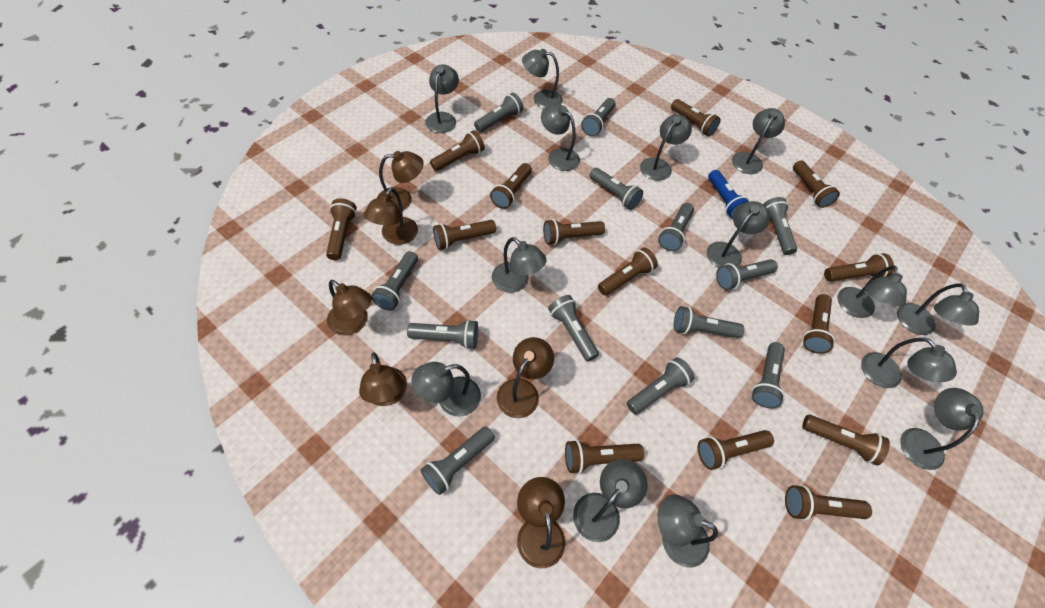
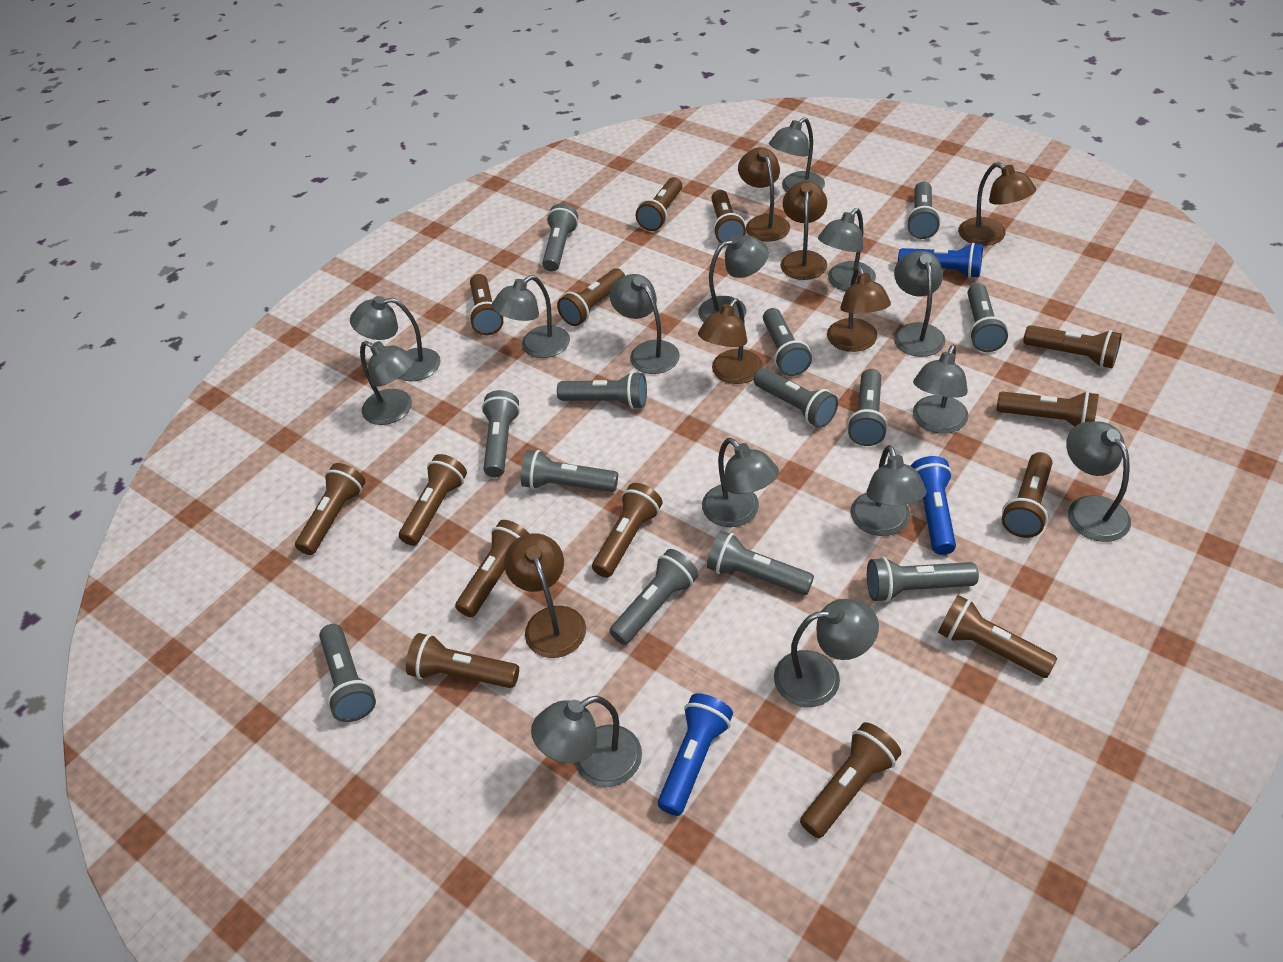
blue flashlight: [708,170,749,219] = 1 -> [658,693,733,816] [898,243,983,278] [911,456,956,555] = 3

